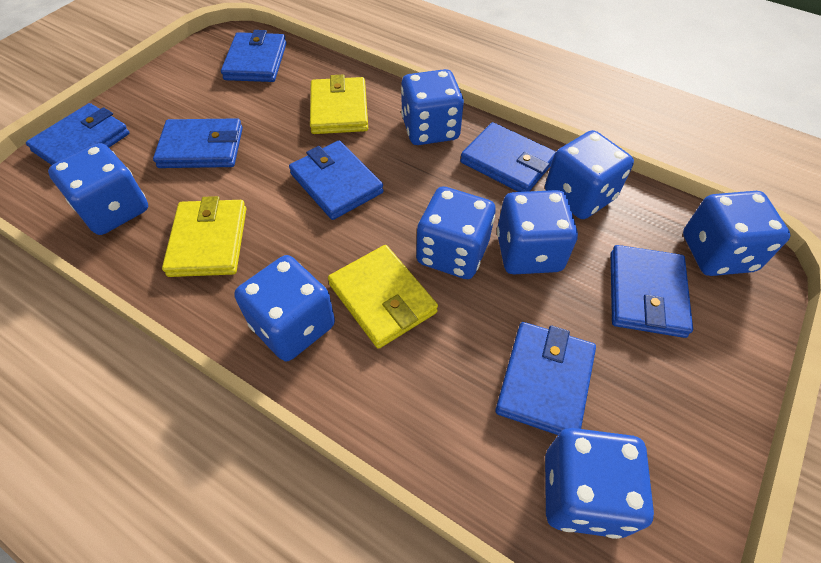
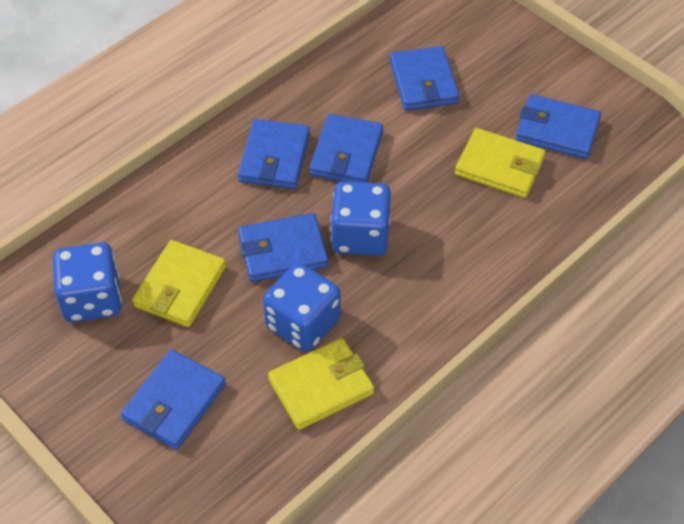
blue dice: [48,143,148,235] [234,255,335,361] [401,69,464,145] [416,186,496,279] [497,190,578,274] [545,130,634,219] [545,428,654,539] [683,191,790,276] = 8 -> [53,242,122,322] [263,263,341,352] [330,181,391,256] = 3
blue wallet: [26,103,129,165] [153,118,243,168] [221,30,286,82] [289,141,384,220] [460,122,556,192] [495,322,596,435] [611,245,693,338] = 7 -> [121,349,226,450] [238,119,310,189] [238,213,329,282] [309,114,383,183] [390,46,459,111] [515,94,601,159] = 6

